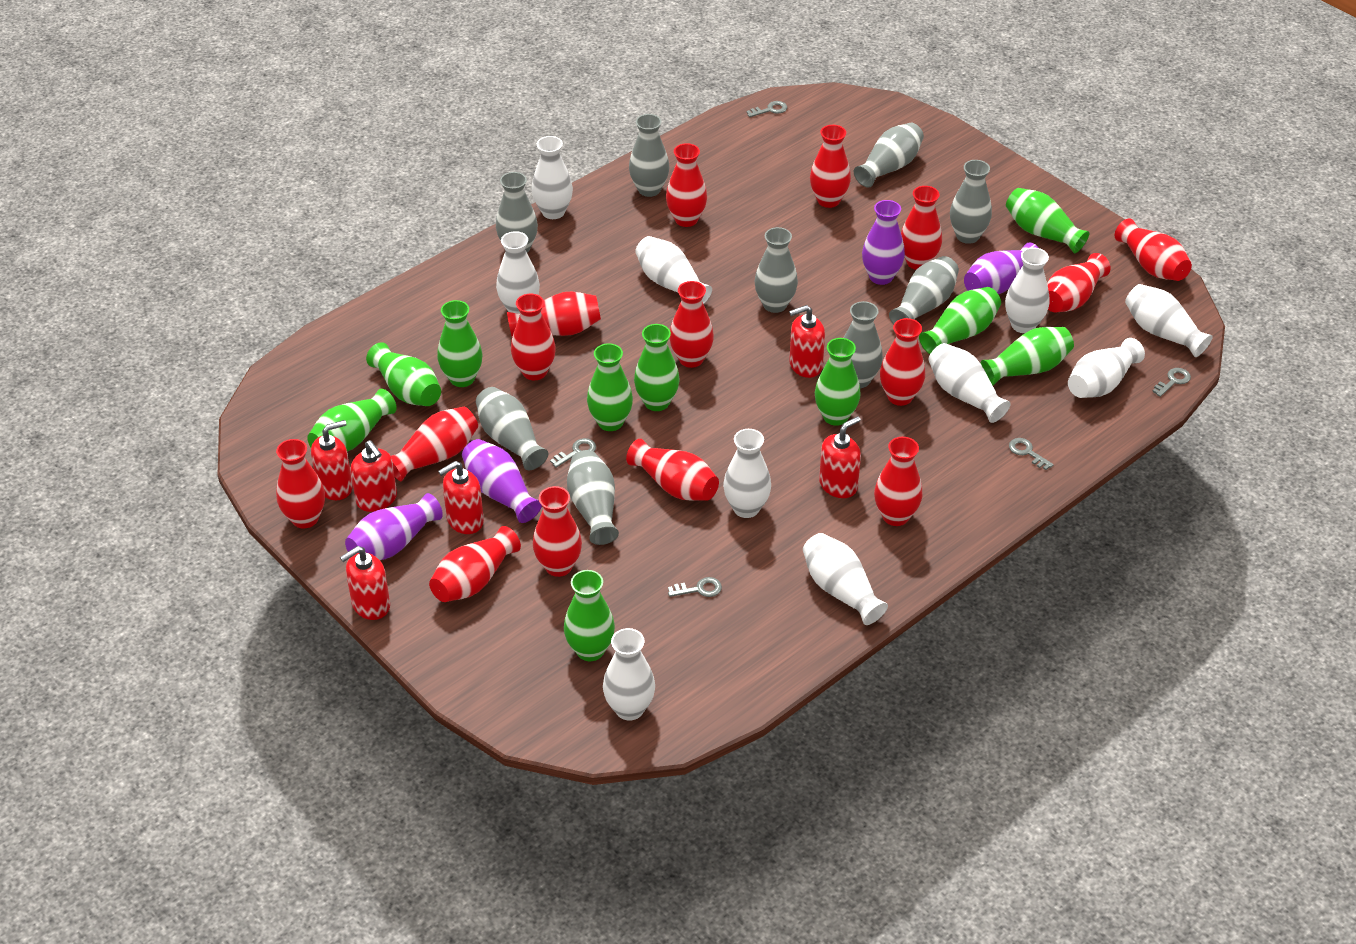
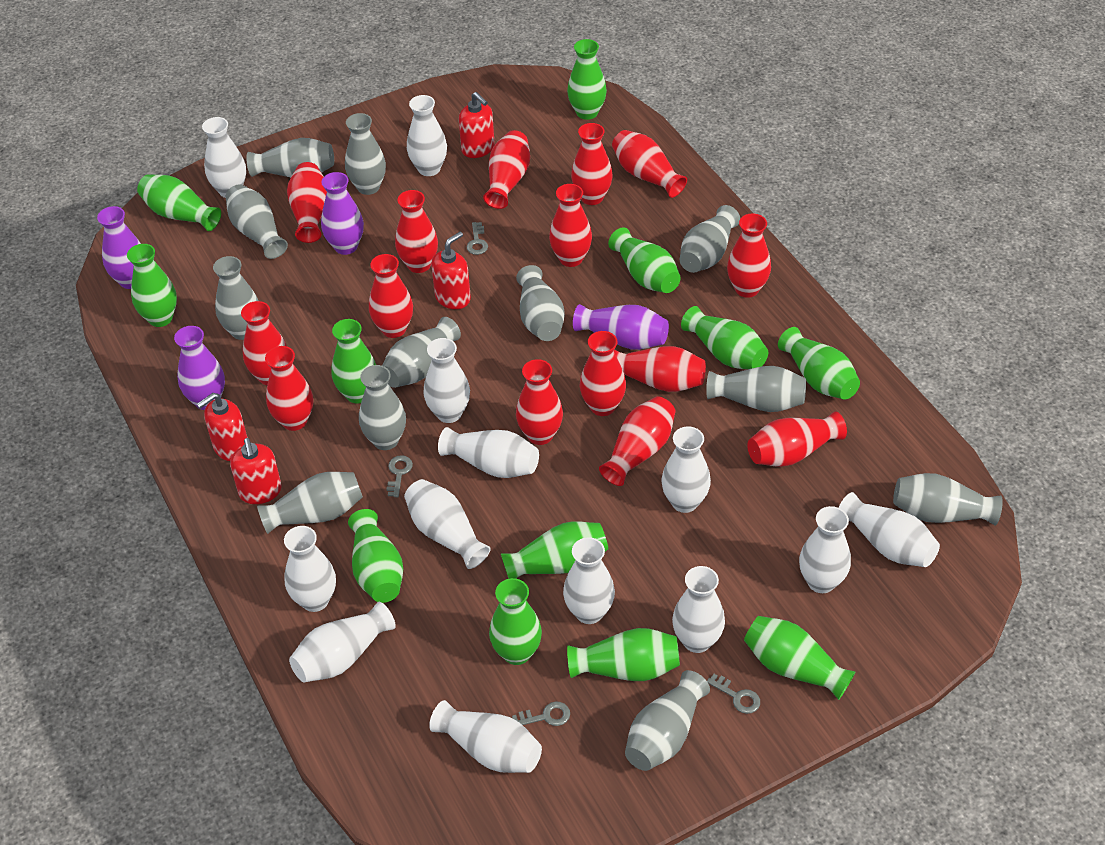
green vase: [307,389,397,452] [366,342,441,406] [437,300,482,387] [564,570,615,661] [587,343,633,431] [634,324,680,411] [815,338,861,426] [919,287,1001,354] [981,327,1074,385] [1006,188,1089,253] = 10 -> [127,244,177,327] [137,174,221,231] [331,319,376,404] [348,509,403,603] [489,578,542,665] [501,521,609,579] [567,39,607,120] [567,628,680,681] [608,227,681,293] [681,306,768,369] [744,616,855,700] [778,327,860,400] = 12
grey key: [550,438,596,468] [668,577,722,597] [746,101,787,117] [1009,438,1053,470] [1152,368,1191,397] = 5 -> [387,455,413,497] [467,222,488,255] [512,702,570,726] [707,674,760,714] = 4
grey vase: [476,387,548,470] [496,172,538,253] [567,450,619,545] [629,114,669,197] [755,227,798,313] [844,301,883,388] [854,123,924,188] [889,256,959,324] [950,160,992,244] = 9 -> [213,256,258,340] [226,184,288,259] [246,138,334,177] [257,472,363,534] [345,113,386,195] [359,365,406,450] [382,317,461,388] [516,265,565,341] [625,670,710,771] [680,205,740,273] [706,366,806,412] [893,473,1003,526] = 12
red soap dispenser: [311,420,353,500] [340,546,390,620] [350,440,397,512] [438,461,484,534] [789,305,825,378] [819,416,861,498] = 6 -> [197,393,248,461] [230,438,282,504] [431,232,471,309] [459,92,495,158] = 4
white vase: [496,231,540,313] [532,136,573,219] [603,628,655,721] [635,236,712,304] [723,429,771,518] [803,533,888,625] [928,343,1011,423] [1005,247,1049,333] [1068,338,1145,398] [1125,284,1213,357] = 10 -> [202,117,246,198] [284,526,336,612] [289,602,396,682] [404,479,491,569] [407,95,447,176] [423,338,470,423] [429,700,542,773] [438,427,539,478] [563,537,615,624] [661,426,711,513] [672,566,725,653] [799,506,851,593] [838,492,940,567] = 13

